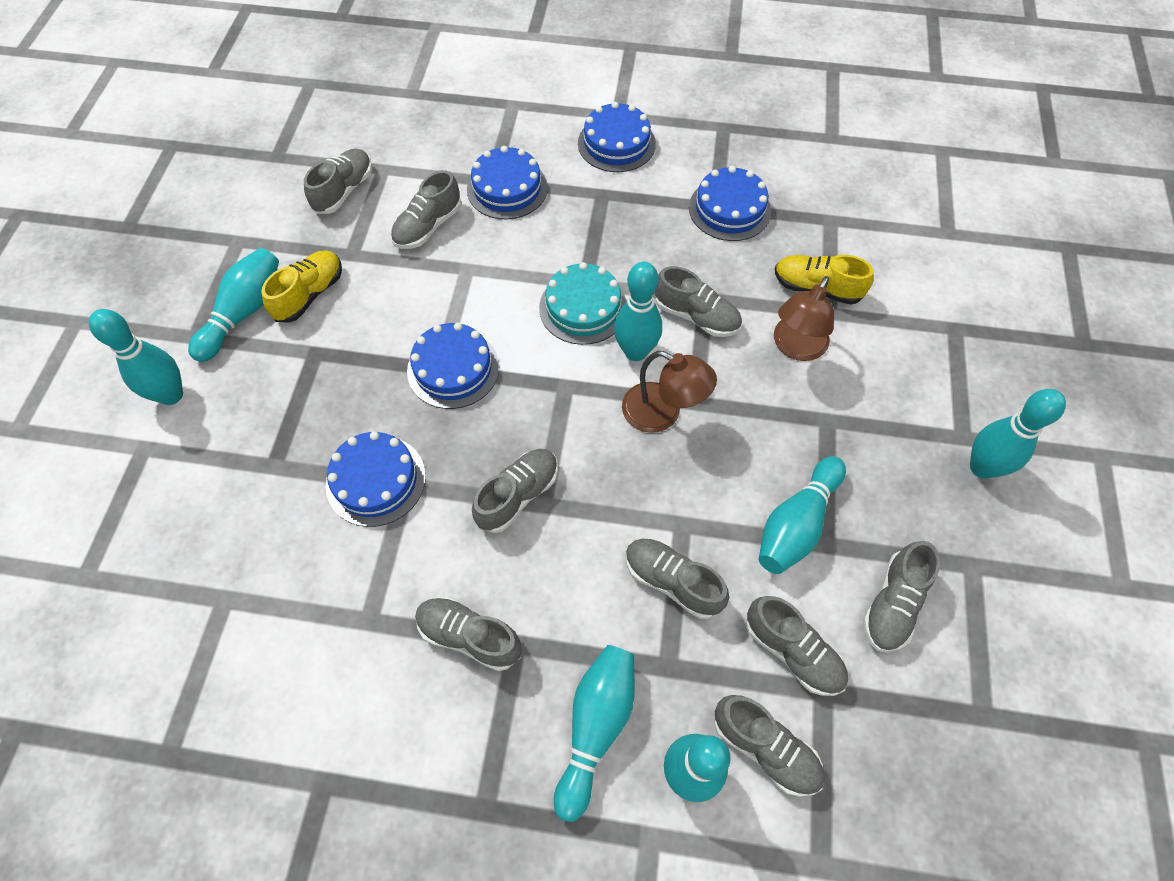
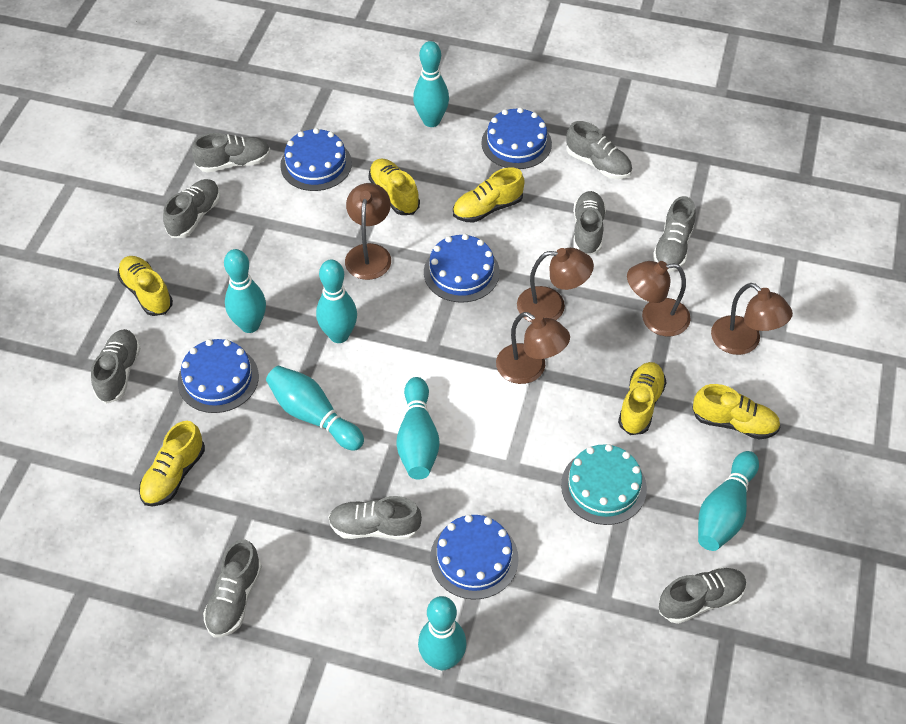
brown lamp: [622,351,717,433] [774,276,834,361] = 2 -> [345,183,391,280] [496,312,570,384] [517,248,594,322] [627,261,691,336] [711,283,793,355] = 5
yellow shoe: [261,251,342,323] [775,255,874,305] = 2 -> [117,256,173,316] [139,421,205,506] [369,158,420,215] [453,167,525,223] [618,362,667,435] [692,384,781,440] = 6

